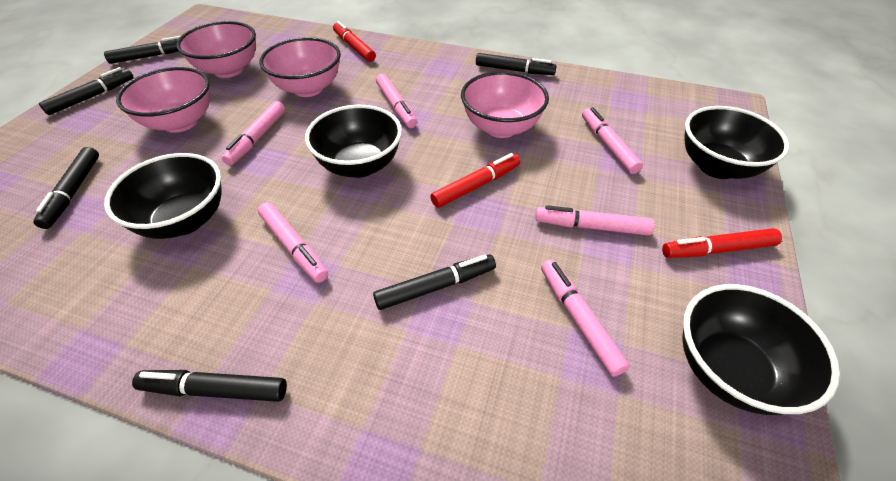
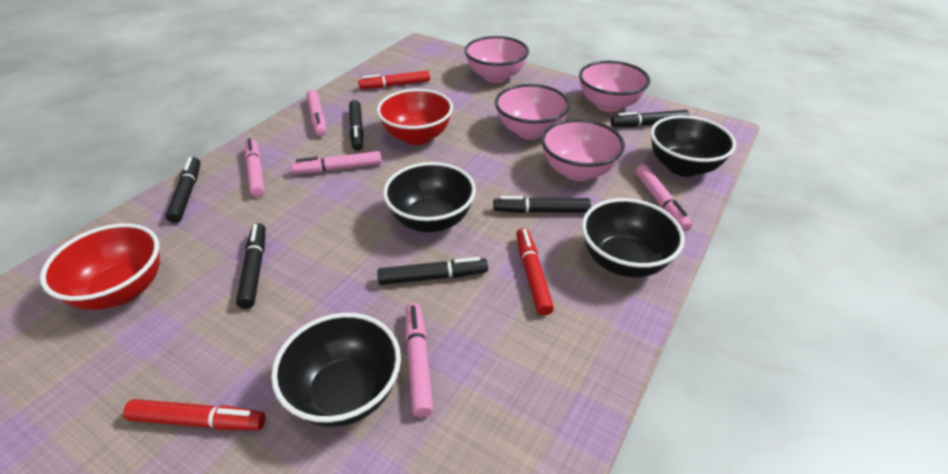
pink marker: [222,101,285,166] [258,202,328,283] [376,74,417,128] [535,205,655,236] [541,260,630,377] [582,107,643,174] = 6 -> [245,139,265,197] [291,151,382,174] [306,90,326,136] [405,303,433,417] [636,165,692,231] = 5
red bowl: none = 0 -> [40,223,160,310] [377,89,453,145] = 2

